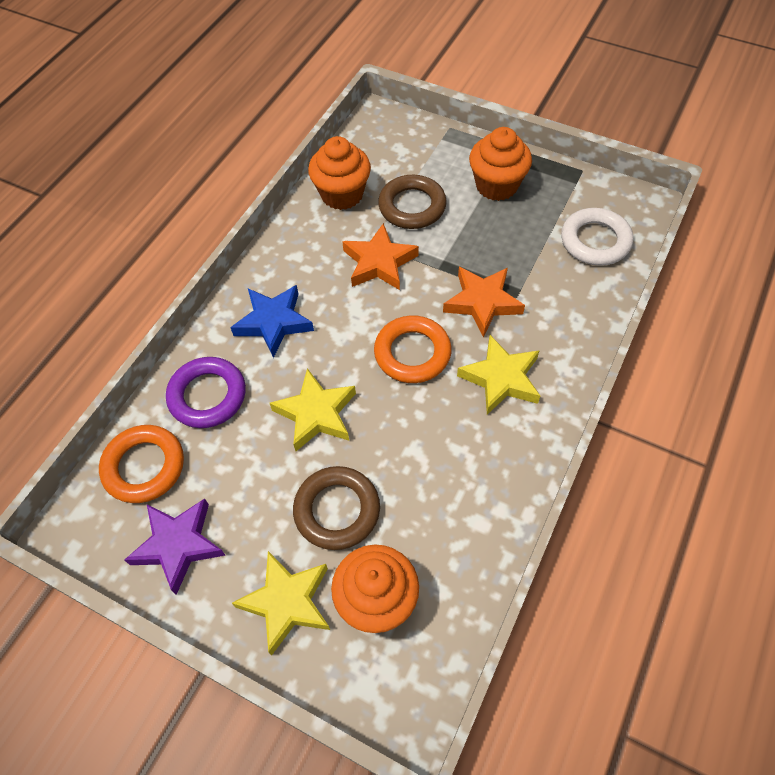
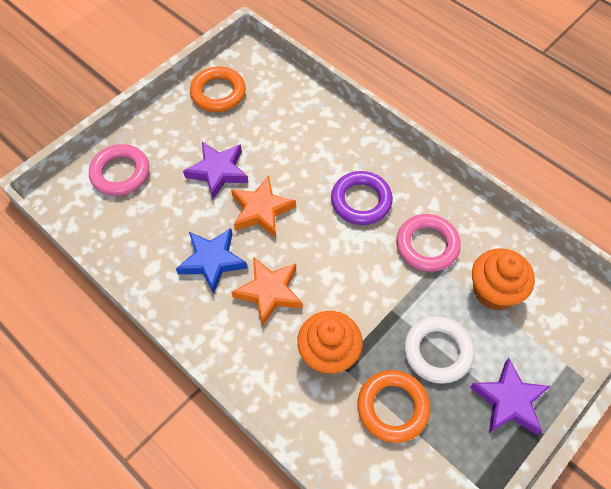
brown ring: [293,466,380,550] [378,175,447,229] = 2 -> none = 0
orange cupcake: [308,136,371,210] [331,545,419,633] [469,127,532,201] = 3 -> [297,311,363,375] [472,248,535,310] = 2
pink ring: none = 0 -> [89,144,149,196] [396,214,461,272] = 2
purple star: [125,498,226,595] = 1 -> [183,142,248,199] [470,358,551,435] = 2
yellow star: [232,551,330,656] [270,368,356,451] [457,335,540,415] = 3 -> none = 0

